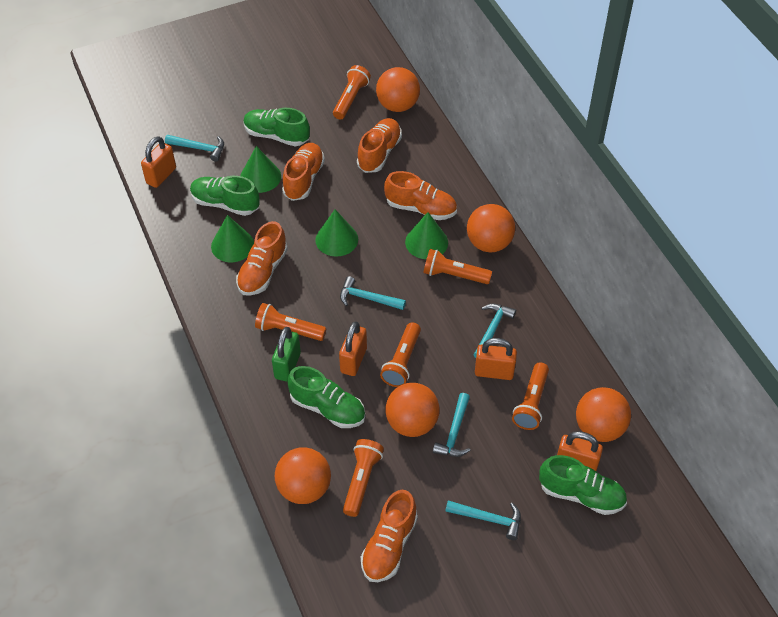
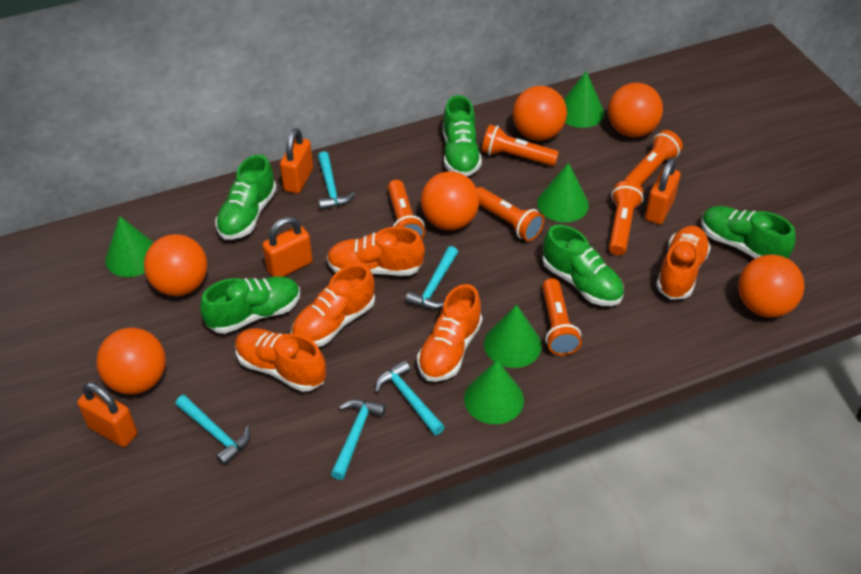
green cone: [211,215,254,262] [240,146,281,193] [315,209,358,257] [405,212,448,259] = 4 -> [105,216,154,277] [464,360,524,424] [484,305,541,368] [537,163,589,222] [564,71,604,128] = 5
green padlock: [272,327,301,382] = 1 -> none = 0
green shoe: [190,176,260,216] [243,108,310,146] [287,366,365,428] [539,455,627,515] = 4 -> [200,276,300,334] [215,155,277,240] [443,95,482,176] [542,225,624,306] [701,206,796,259] = 5
orange ball: [275,447,331,504] [376,67,420,112] [385,383,440,437] [467,204,515,253] [576,387,631,442] = 5 -> [96,327,166,395] [144,234,207,296] [421,171,479,230] [513,86,567,141] [608,83,663,137] [738,255,804,318] = 6

